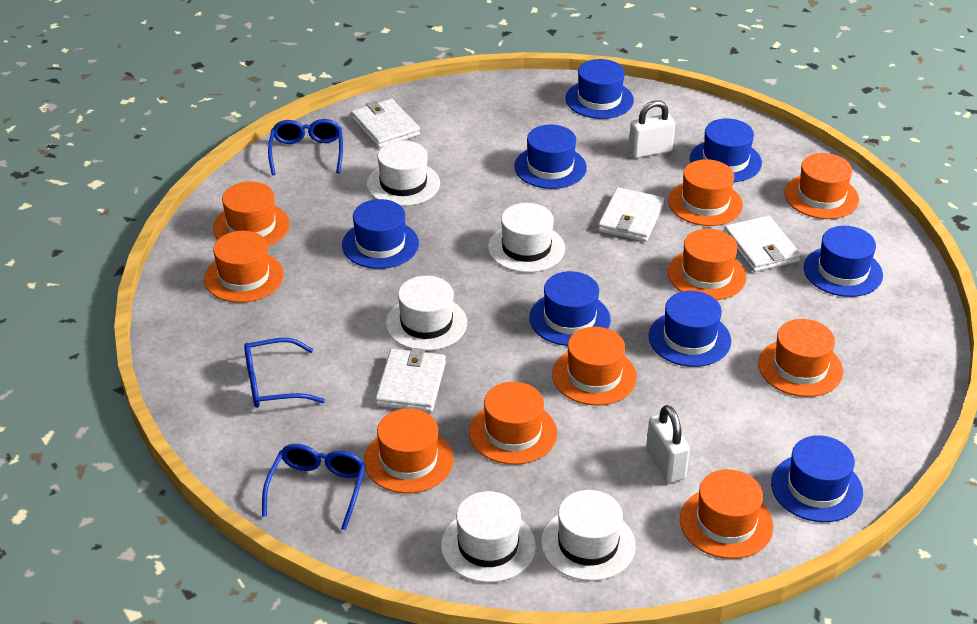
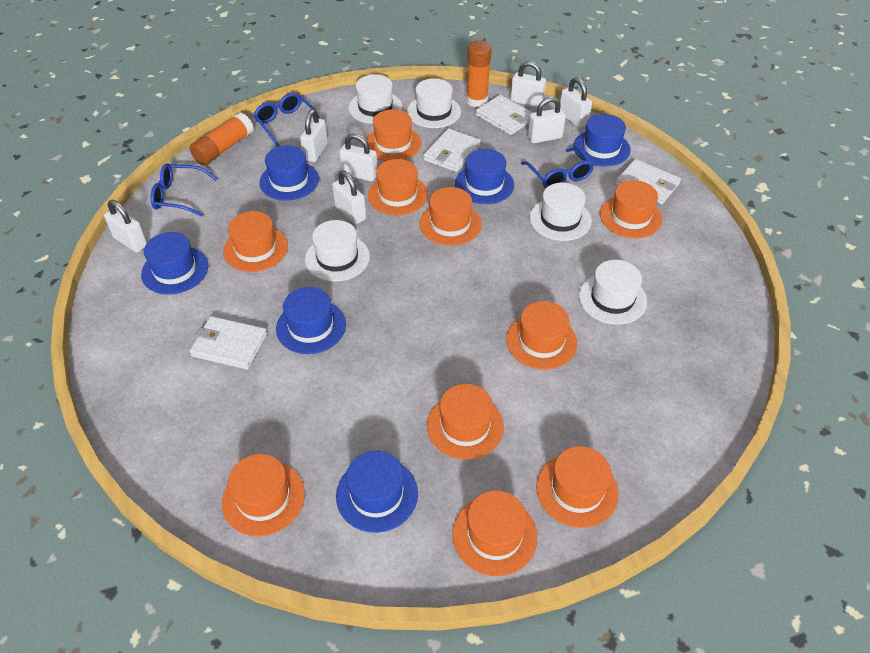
blue hat: [342,199,419,269] [514,124,587,189] [529,271,611,346] [565,59,634,119] [649,291,731,367] [690,118,762,182] [771,435,863,522] [804,226,883,297] = 8 -> [141,232,208,295] [259,145,319,201] [276,287,346,354] [336,450,418,533] [455,149,514,204] [573,114,631,167] = 6
orange glue stick: none = 0 -> [190,113,254,165] [466,40,491,107] = 2
white padlock: [629,100,675,158] [646,405,690,483] = 2 -> [104,200,147,253] [300,109,328,162] [332,170,366,224] [339,134,378,182] [511,61,546,107] [528,97,566,143] [560,78,592,128] = 7

